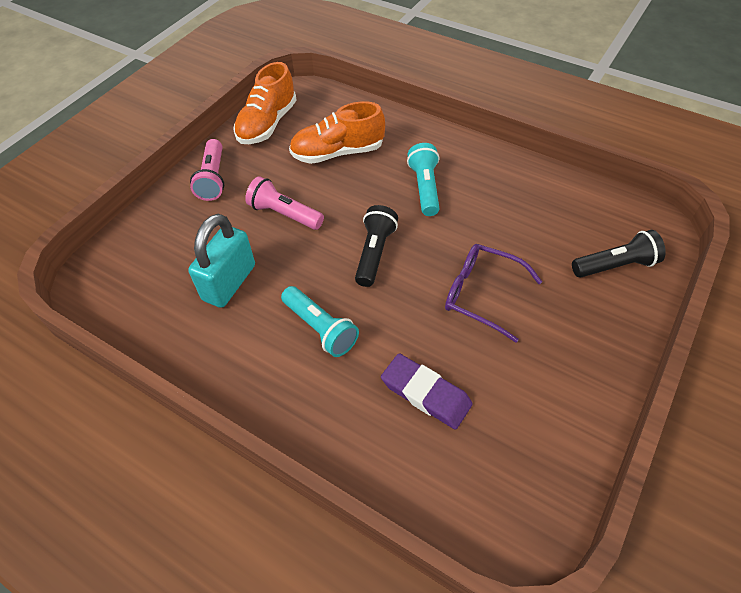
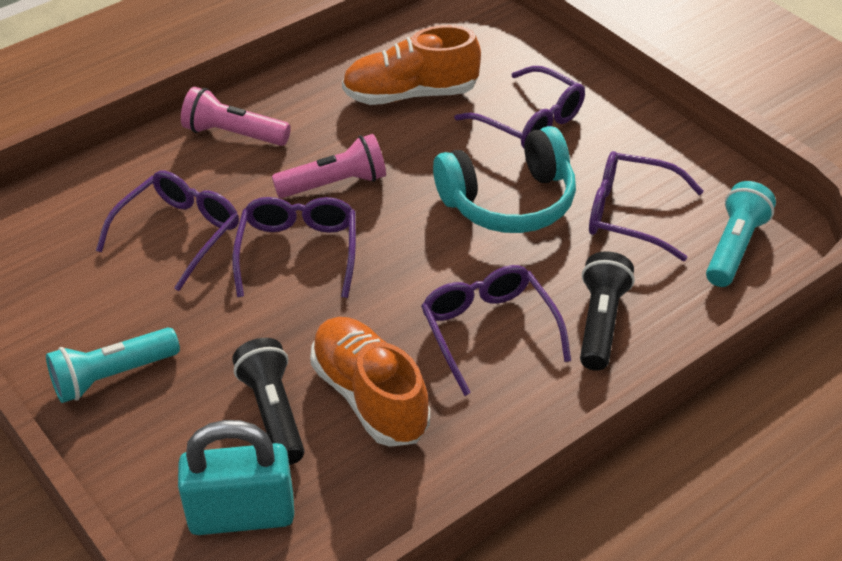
purple eraser: [381,353,473,429] = 1 -> none = 0
purple glasses: [445,244,542,343] = 1 -> [96,171,239,291] [233,197,356,298] [421,265,571,396] [455,66,585,148] [589,151,704,261] = 5
turquoise headphones: none = 0 -> [433,126,576,233] = 1

